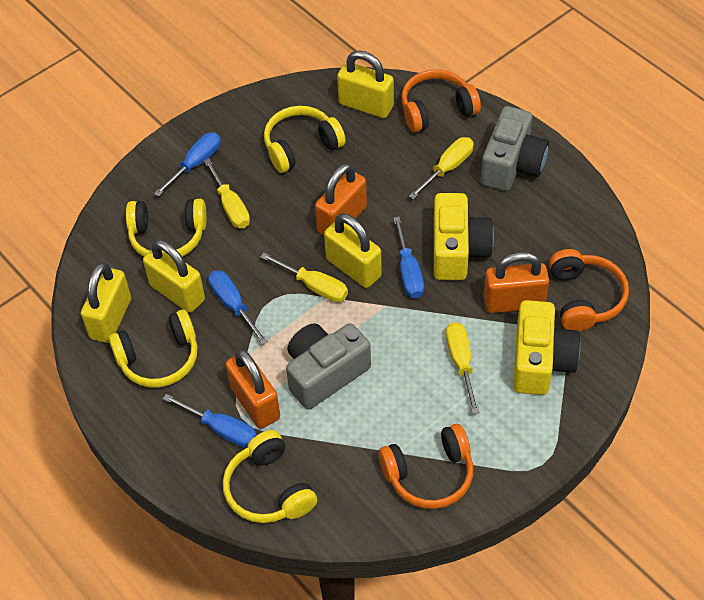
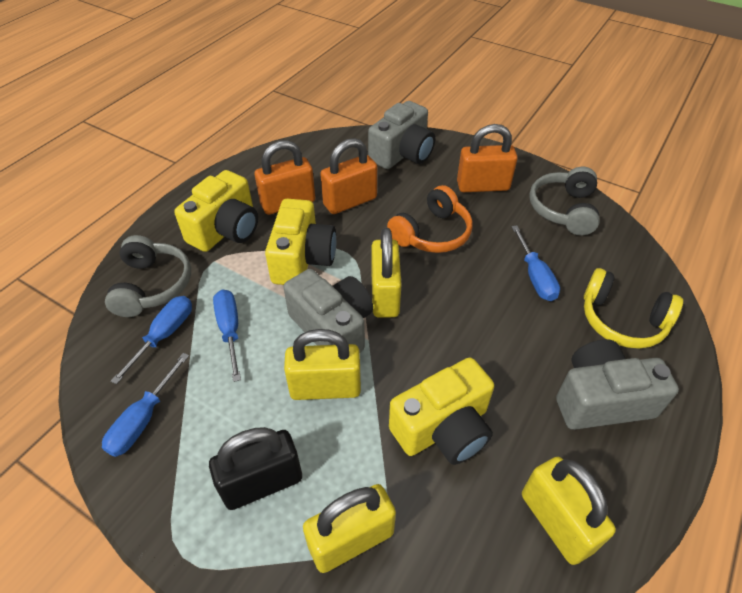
black padlock: none = 0 -> [209,427,302,510] = 1
grey camera: [286,323,371,409] [481,106,549,191] = 2 -> [283,269,373,352] [368,101,435,169] [556,339,679,430] = 3
grey headphones: none = 0 -> [105,235,191,317] [529,167,600,235] = 2
orange headphones: [378,424,473,509] [401,70,481,133] [549,249,629,331] = 3 -> [387,185,473,253] = 1
yellow camera: [434,193,494,280] [513,300,581,395] = 2 -> [174,170,258,252] [265,199,336,285] [389,357,494,465] = 3
yellow headphones: [108,309,197,388] [126,199,207,257] [223,430,317,523] [264,106,346,173] = 4 -> [584,268,683,349] = 1
yellow screwdriver: [204,158,250,229] [260,253,348,302] [409,137,474,199] [446,322,479,414] = 4 -> none = 0

